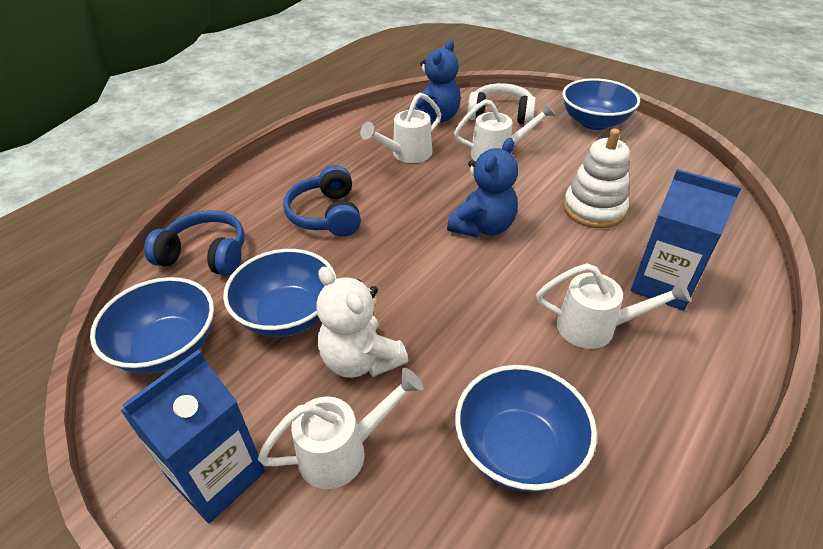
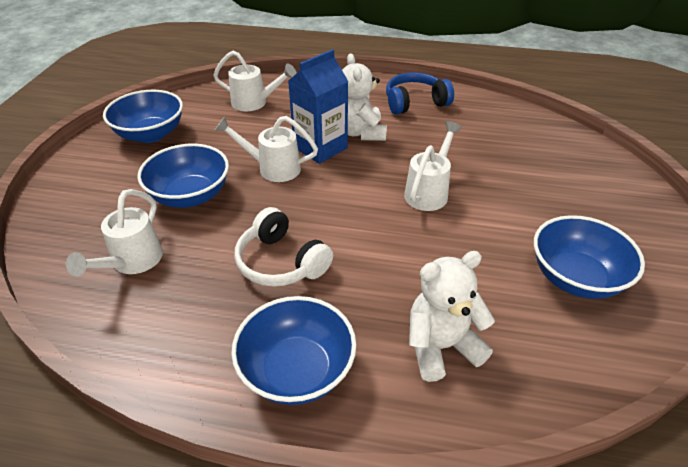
blue carton: [121,349,265,523] [631,169,742,311] = 2 -> [288,49,349,164] = 1
blue headphones: [144,210,245,276] [283,165,361,236] = 2 -> [386,72,454,115] = 1
blue teddy bear: [408,40,461,124] [447,138,518,237] = 2 -> none = 0
white stacking toy: [563,128,630,228] = 1 -> none = 0
white teddy bear: [316,267,408,378] = 1 -> [342,54,387,141] [409,251,495,382] = 2

